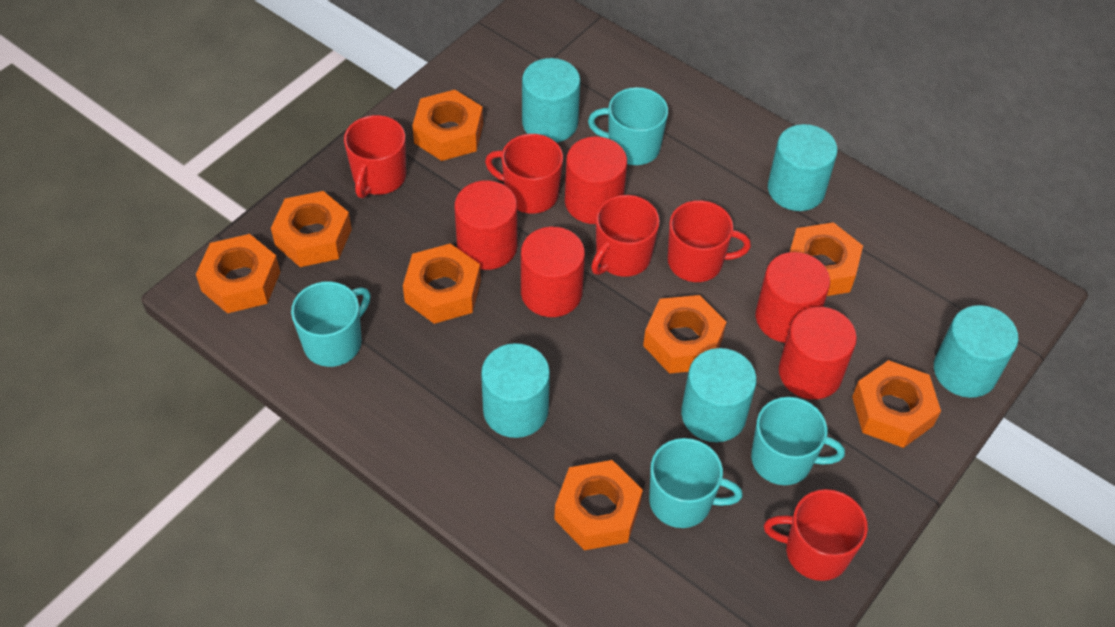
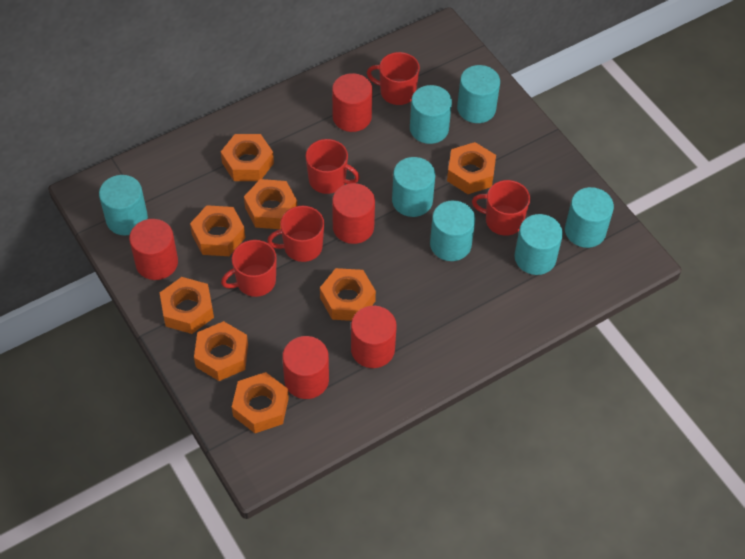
turquoise cylinder: [481,343,550,438] [522,58,580,143] [681,348,757,442] [768,124,838,211] [934,305,1018,398] = 5 -> [99,175,148,236] [392,157,435,217] [410,85,452,144] [430,200,475,261] [457,65,500,123] [514,214,563,275] [565,187,614,248] = 7
turquoise mug: [291,281,371,367] [588,87,668,165] [649,438,743,528] [751,397,845,485] = 4 -> none = 0

